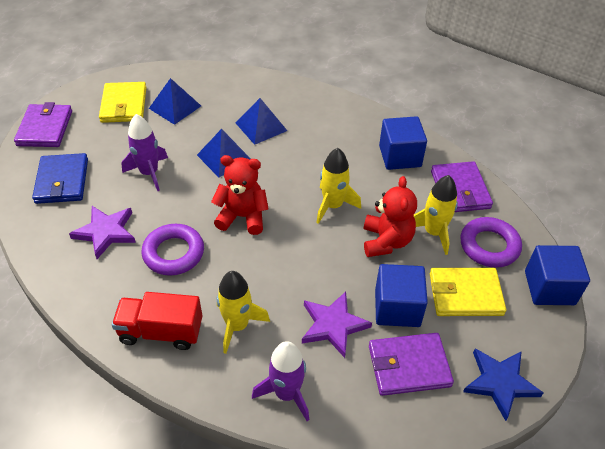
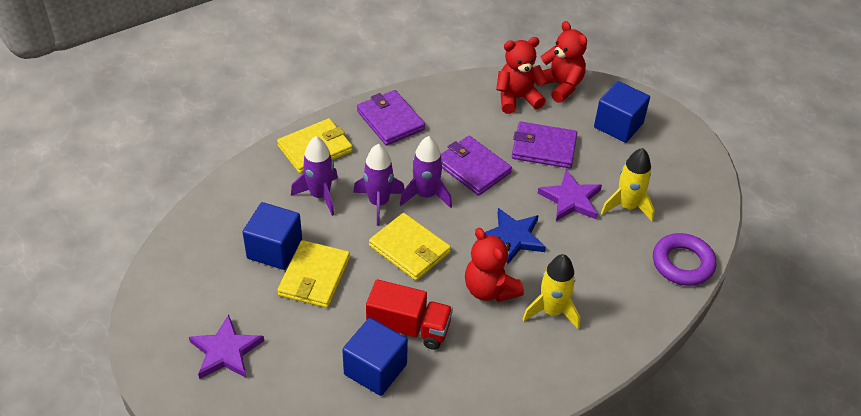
blue pyramid: [149,78,201,125] [197,129,251,177] [235,98,287,145] = 3 -> none = 0
blue wallet: [32,153,88,204] = 1 -> none = 0
purple ring: [141,224,204,276] [460,217,522,268] = 2 -> [653,233,716,286] = 1
purple rocket: [121,114,168,191] [252,341,309,421] = 2 -> [291,136,338,216] [353,144,405,226] [400,136,452,208] = 3
red teddy bear: [211,155,269,235] [364,176,417,257] = 2 -> [465,228,524,302] [496,37,547,114] [536,21,587,103] = 3
yellow rocket: [217,271,270,354] [316,148,361,224] [413,175,458,255] = 3 -> [522,254,580,330] [601,148,655,222] = 2
yellow wallet: [99,82,147,123] [430,268,506,316] = 2 -> [277,118,353,174] [277,240,350,308] [369,213,451,281] = 3

